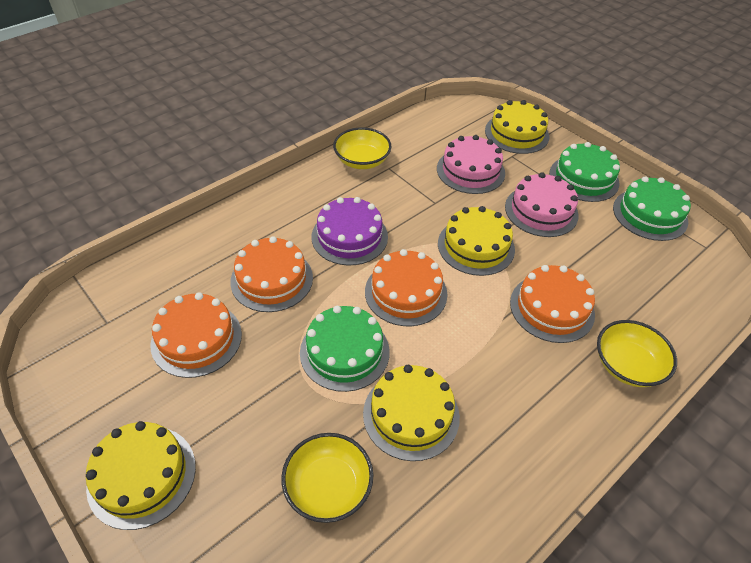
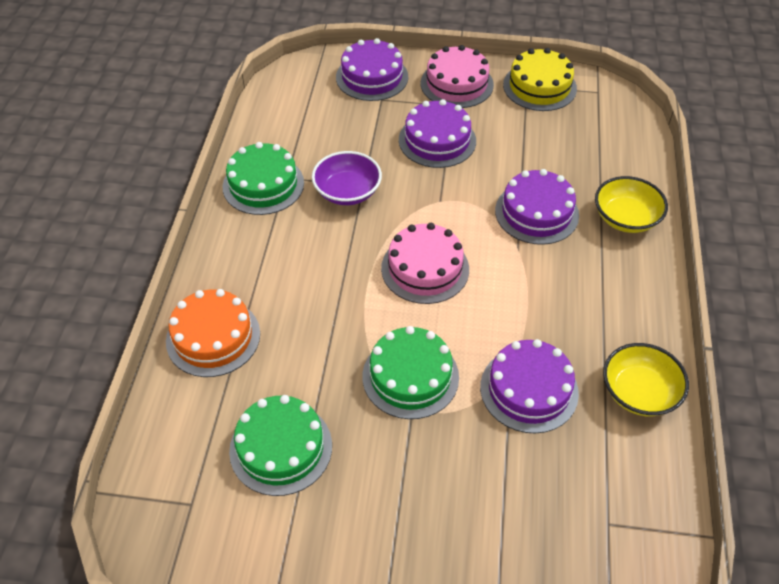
orange cake: [150,292,242,378] [230,236,313,312] [365,249,448,326] [510,265,595,343] = 4 -> [166,289,260,377] = 1
purple bowl: none = 0 -> [312,151,382,205] = 1
purple cake: [312,197,388,266] = 1 -> [336,38,408,101] [399,99,476,168] [480,339,579,434] [495,169,579,245] = 4
yellow bowl: [281,433,373,523] [333,127,391,169] [597,320,677,387] = 3 -> [595,176,668,233] [603,343,689,416] = 2
yellow cake: [86,421,196,530] [363,365,460,461] [438,206,515,276] [485,100,549,154] = 4 -> [503,48,577,111] = 1

